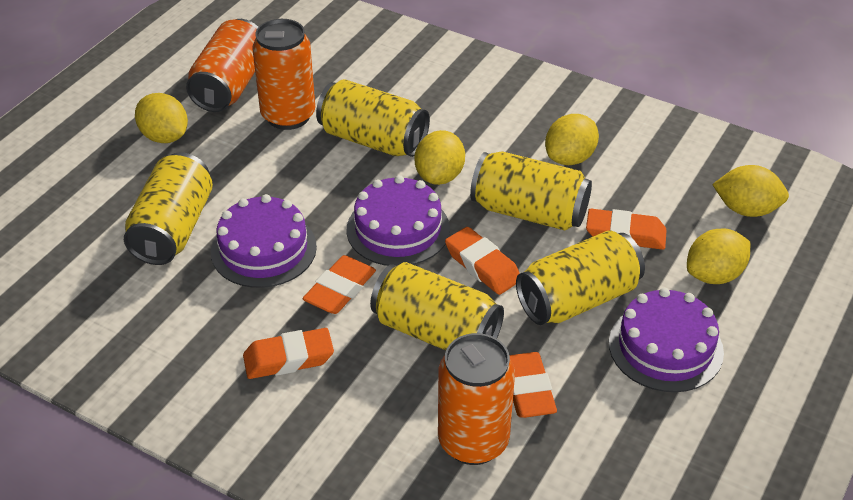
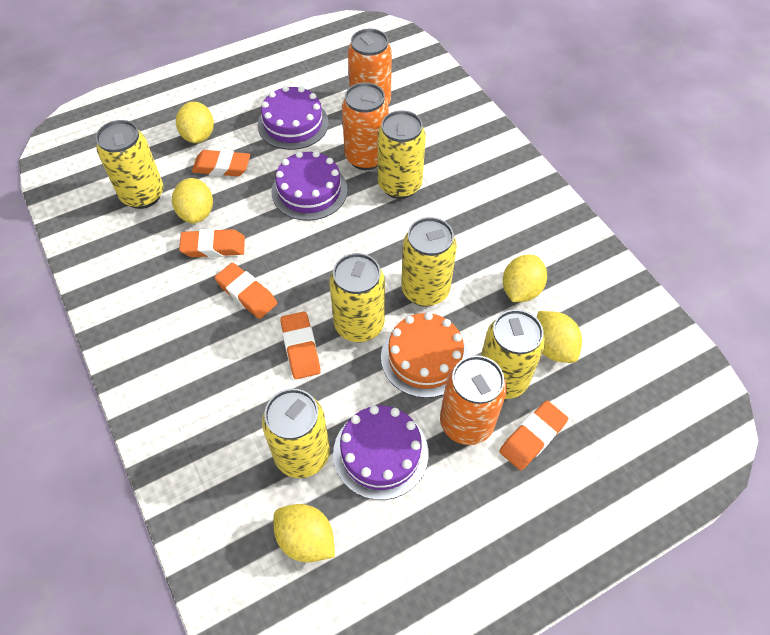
orange cake: none = 0 -> [381,312,469,398] = 1
yellow can: [124,152,213,265] [316,79,430,157] [370,262,504,350] [470,151,592,230] [516,230,645,325] = 5 -> [96,120,163,209] [262,389,330,478] [329,253,385,342] [378,110,426,199] [401,217,457,306] [481,309,545,399] = 6

